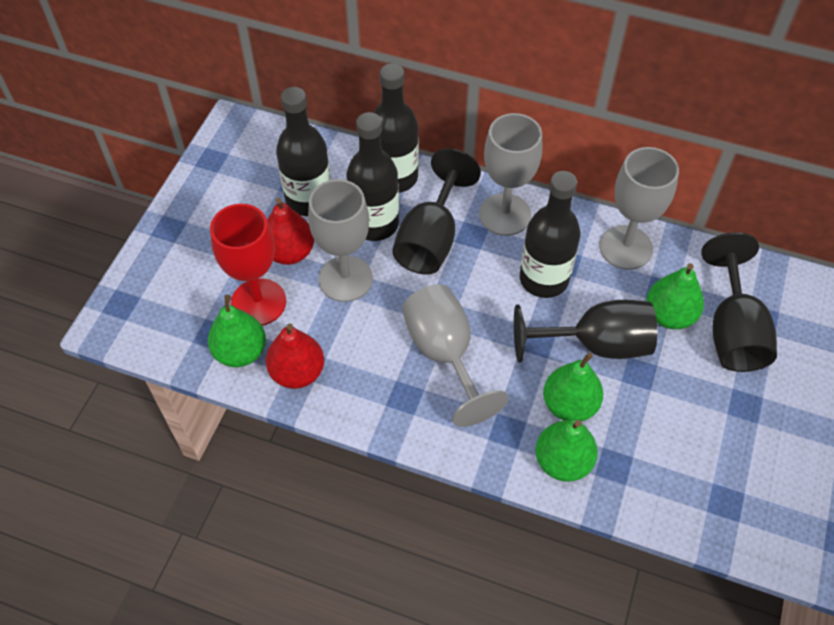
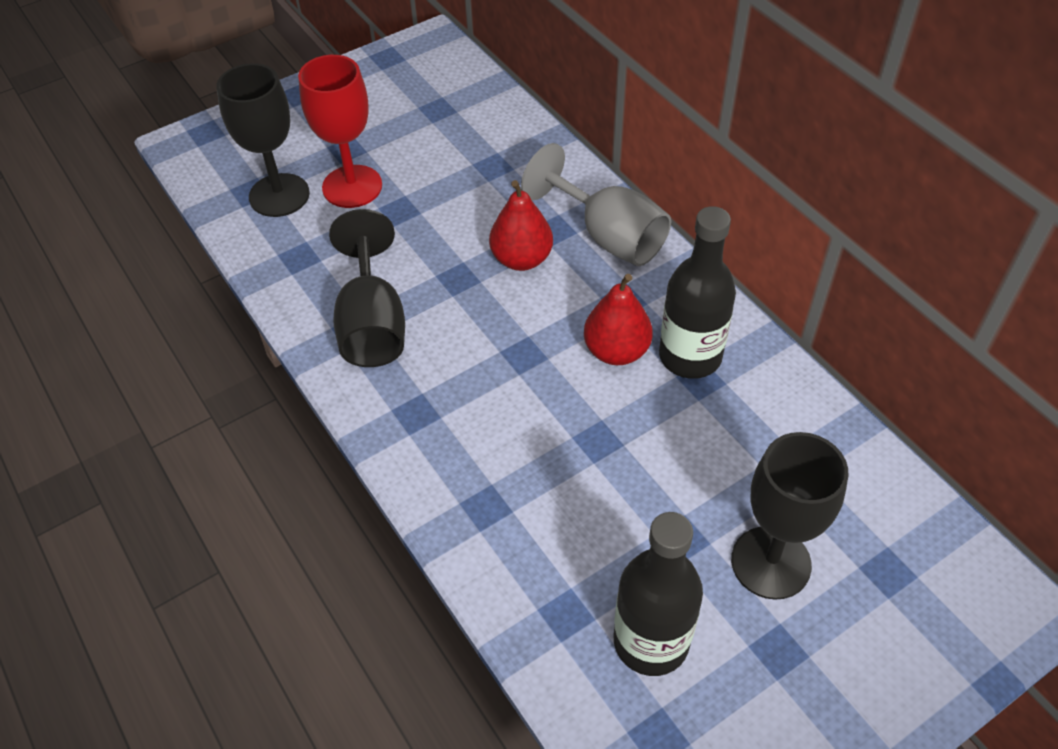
black bottle: [276,87,331,216] [346,112,399,241] [373,63,419,193] [520,171,581,298] = 4 -> [614,512,703,676] [659,206,736,379] = 2
green pear: [208,295,266,367] [535,419,598,482] [543,352,603,422] [646,263,704,329] = 4 -> none = 0
grey goblet: [308,179,373,302] [402,284,508,427] [479,113,542,236] [599,147,679,270] = 4 -> [521,143,671,266] = 1

